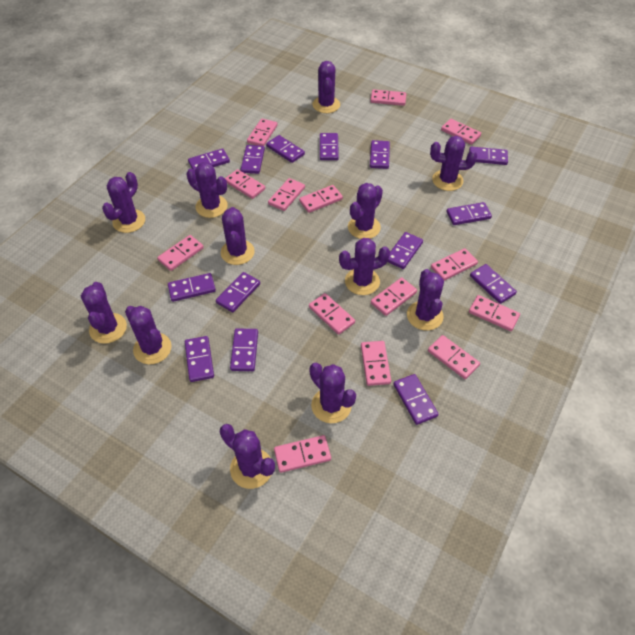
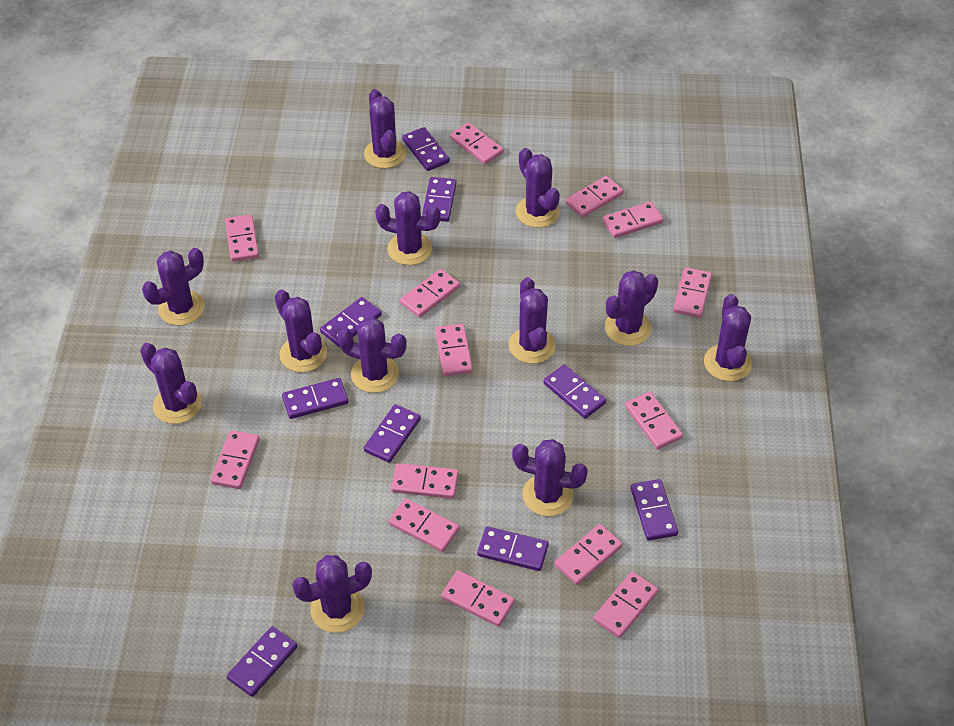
purple domino: [168,273,216,302] [185,336,214,382] [188,148,230,170] [216,272,260,312] [230,328,258,371] [240,145,265,174] [266,135,305,163] [320,133,339,160] [370,140,390,169] [388,232,423,269] [394,374,439,425] [447,202,492,225] [469,146,508,165] [470,264,517,304] = 14 -> [227,626,297,697] [282,378,348,419] [320,297,382,347] [364,404,421,463] [402,127,450,171] [422,177,456,222] [477,526,549,571] [543,364,606,419] [630,479,678,541] = 9

